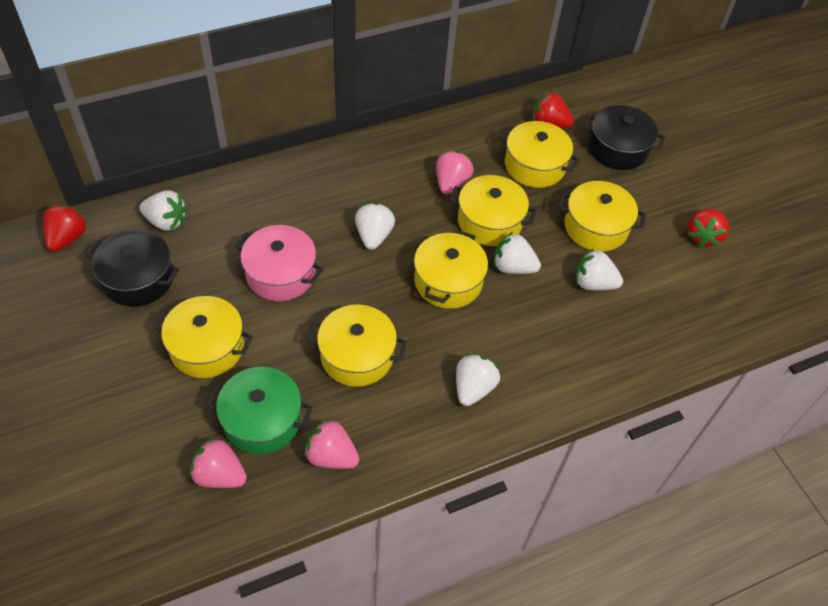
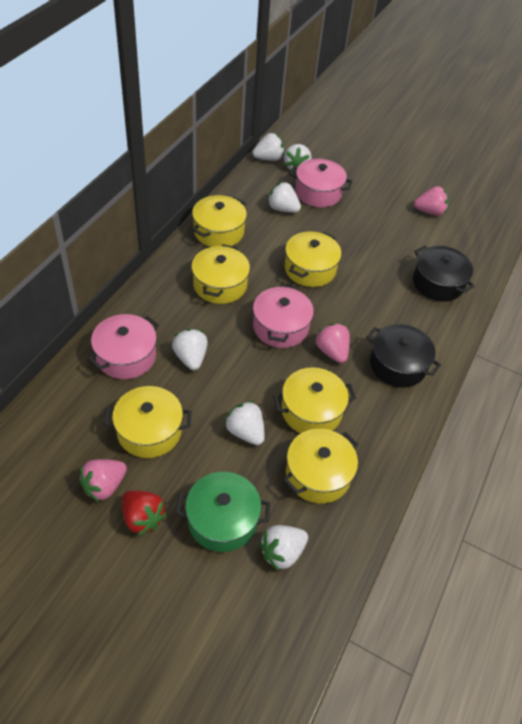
pink pot: [235,225,323,301] = 1 -> [88,314,159,379] [253,284,314,348] [289,159,353,207] = 3
red strawberry: [43,204,88,252] [532,92,574,128] [688,208,729,247] = 3 -> [122,491,167,536] = 1
white strawberry: [139,190,187,231] [355,203,395,250] [456,353,500,406] [494,232,541,274] [575,248,623,290] = 5 -> [172,329,208,370] [224,401,265,445] [252,133,284,161] [259,525,308,571] [267,182,301,213] [284,144,312,173] = 6

